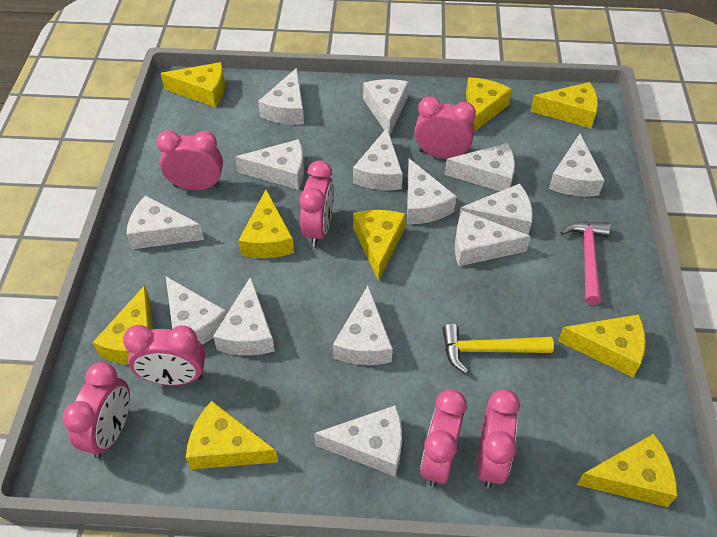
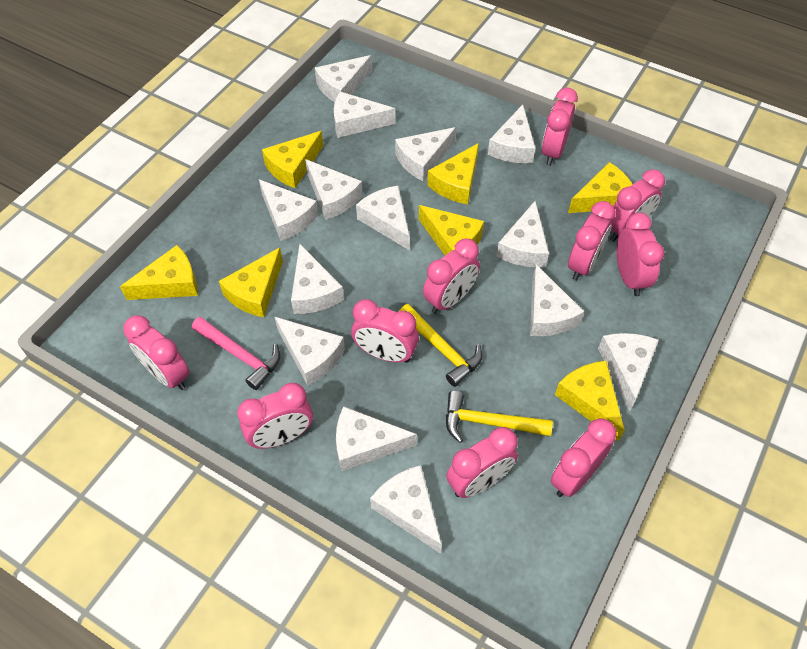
pink clock: [63,362,130,459] [123,325,205,385] [156,130,223,190] [299,161,334,247] [414,96,476,159] [420,389,467,487] [477,389,520,488] = 7 -> [123,315,189,390] [237,383,313,449] [351,299,419,363] [423,239,480,314] [446,427,518,498] [541,88,578,165] [551,418,617,497] [568,201,615,281] [610,169,665,242] [617,212,664,296] = 10
yellow cheese: [93,285,153,365] [161,62,225,107] [186,401,278,469] [238,190,294,258] [353,210,406,281] [466,77,512,132] [530,82,598,128] [558,314,646,377] [577,434,677,507] = 9 -> [120,245,198,300] [219,248,283,317] [262,131,323,188] [419,205,484,255] [427,143,479,204] [555,361,625,441] [568,162,633,213] = 7
yellow hammer: [442,323,554,374] = 1 -> [399,304,482,387] [446,391,553,443] = 2

